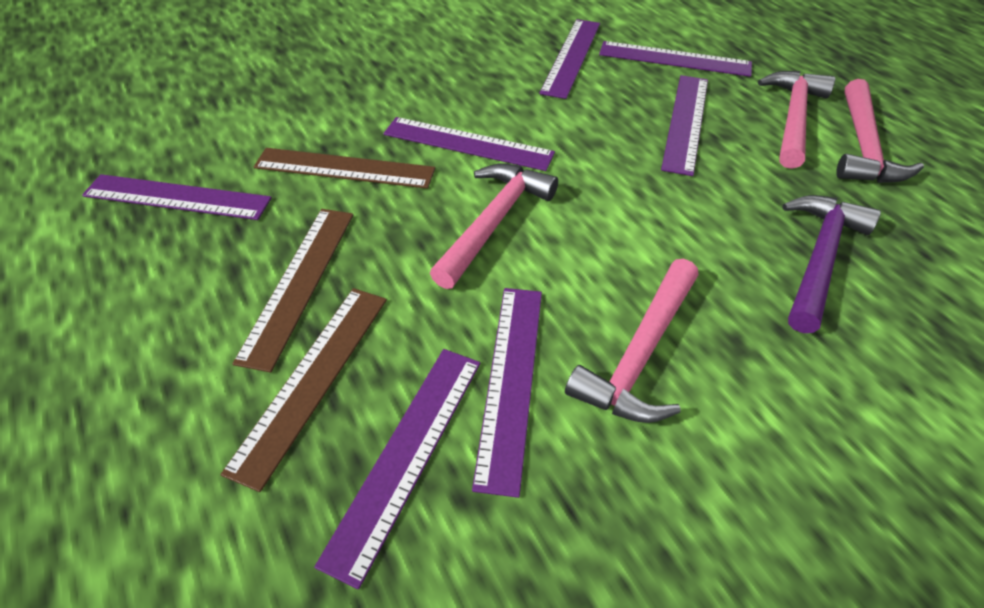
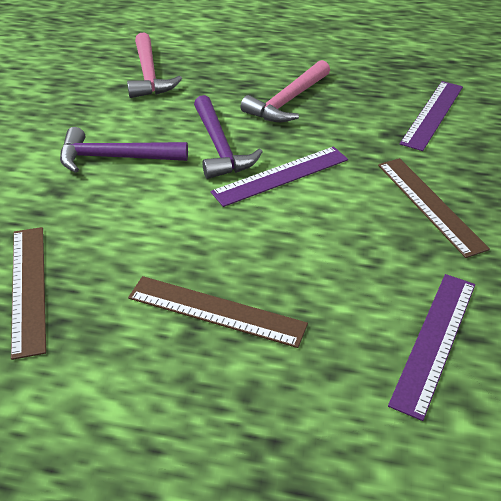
pink hammer: [430,164,558,289] [565,259,699,423] [758,71,835,169] [836,79,924,183] = 4 -> [127,33,182,98] [240,60,330,122] = 2
purple hammer: [782,195,881,333] = 1 -> [60,127,188,173] [194,95,263,179] = 2
purple ruler: [82,174,272,220] [314,349,480,589] [383,117,555,171] [472,288,542,498] [539,19,600,99] [599,41,752,77] [661,75,708,176] = 7 -> [210,147,348,207] [388,274,475,421] [400,81,463,151] = 3

